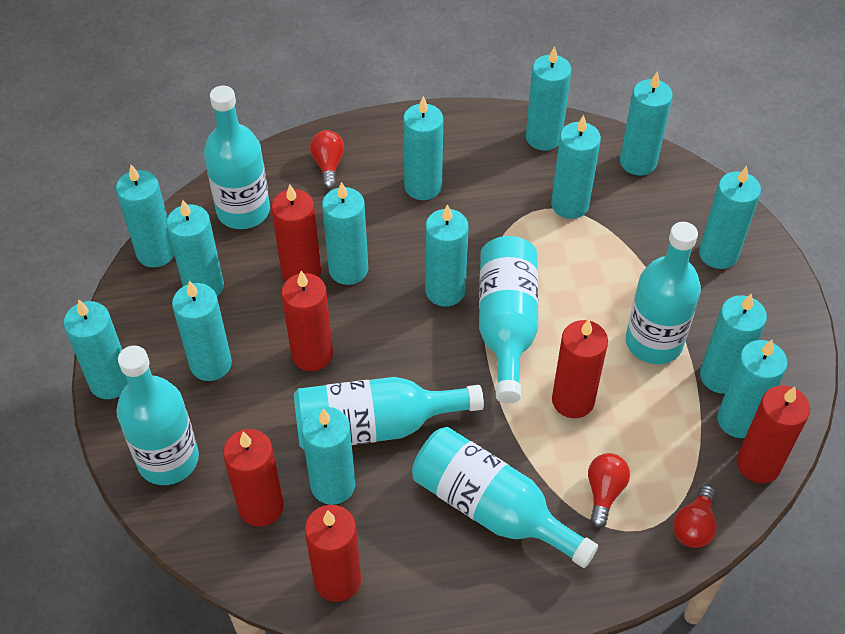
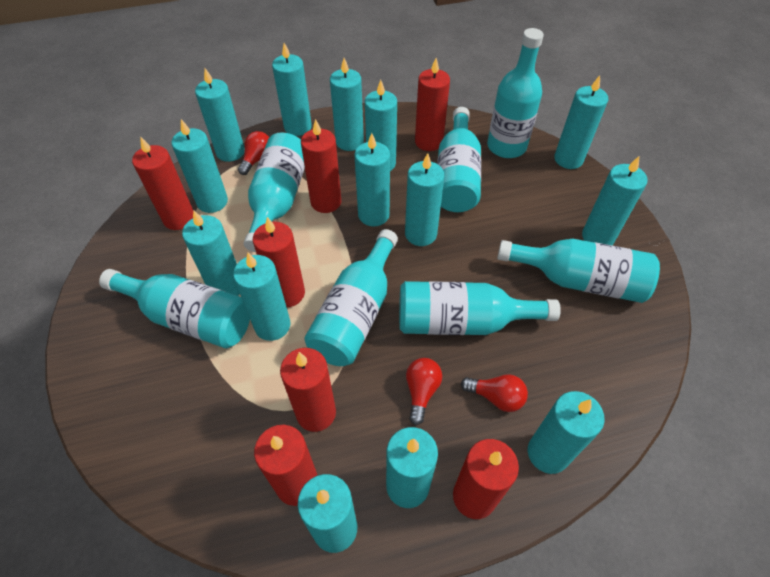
red candle: [223,429,284,527] [271,184,321,281] [281,271,333,371] [305,505,361,602] [552,319,608,418] [737,385,810,483] = 6 -> [132,136,193,230] [253,217,305,307] [254,425,318,506] [280,348,336,432] [301,119,341,213] [415,58,450,151] [453,439,519,519] = 7
turquoise bottle: [116,345,199,485] [204,86,270,229] [294,377,484,449] [412,427,598,568] [479,236,538,404] [626,222,701,364] = 6 -> [99,269,250,348] [243,132,305,252] [304,229,398,366] [399,281,561,335] [437,107,481,212] [487,28,544,158] [497,239,660,303] = 7

